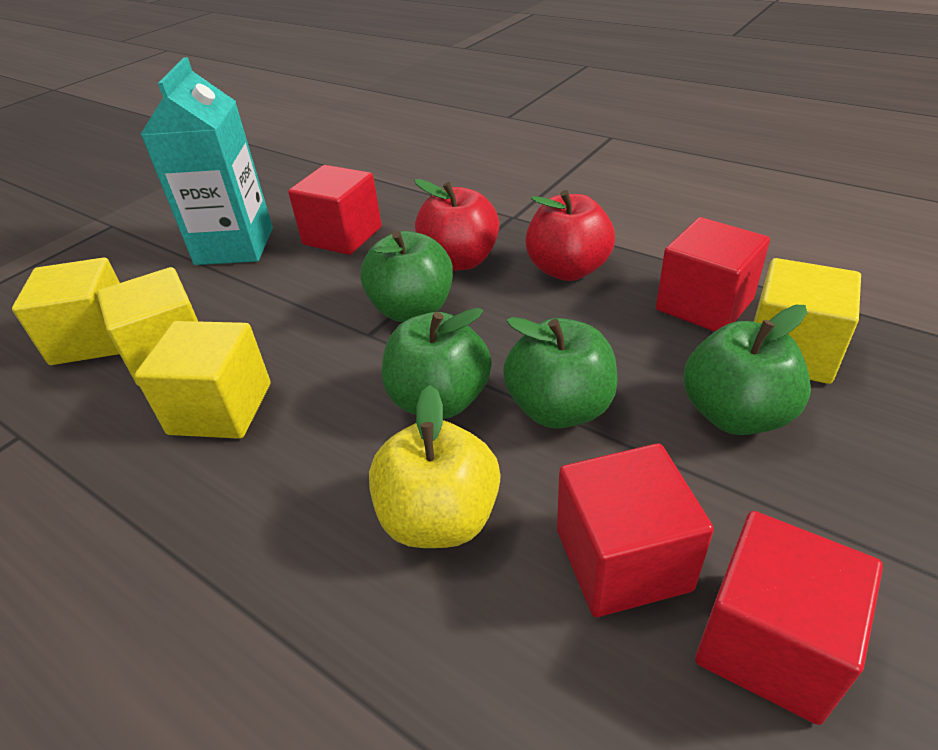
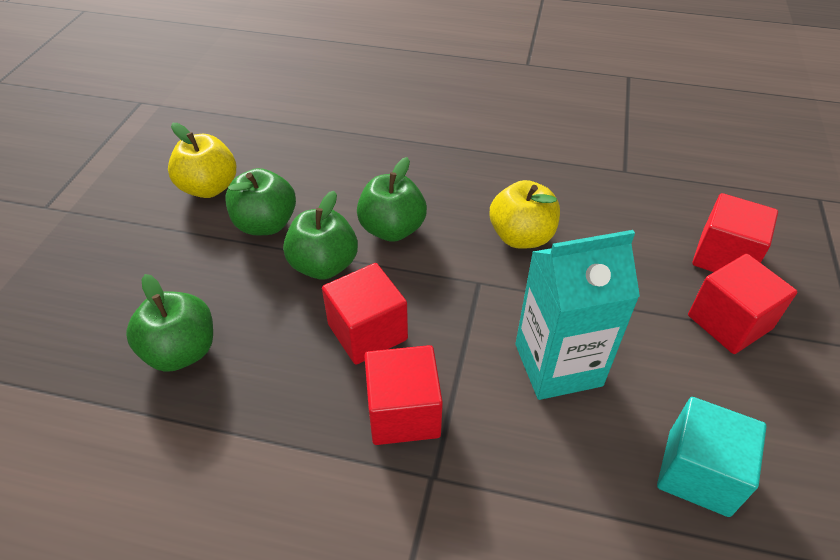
red apple: [414,179,499,271] [525,190,615,281] = 2 -> none = 0
turquoise cube: none = 0 -> [657,397,767,517] = 1
yellow apple: [369,385,500,548] = 1 -> [168,123,236,198] [490,180,560,249] = 2
yellow cube: [12,257,120,365] [97,267,198,387] [135,321,271,439] [754,258,861,384] = 4 -> none = 0

